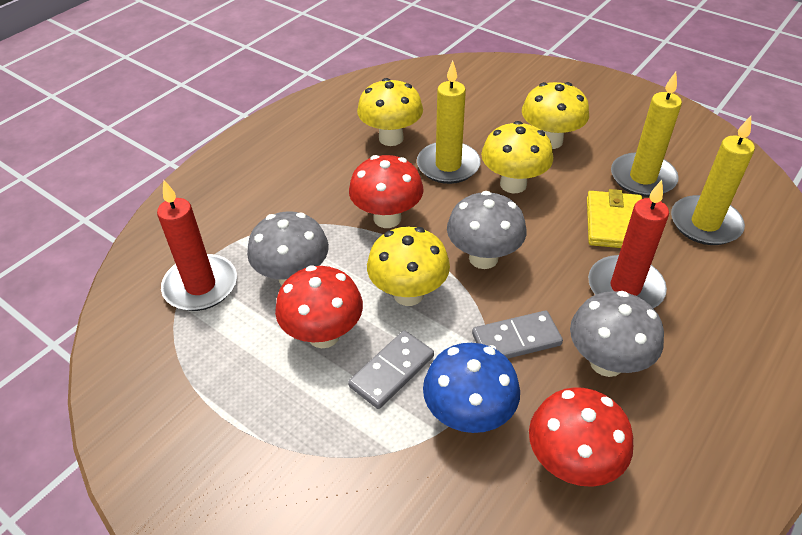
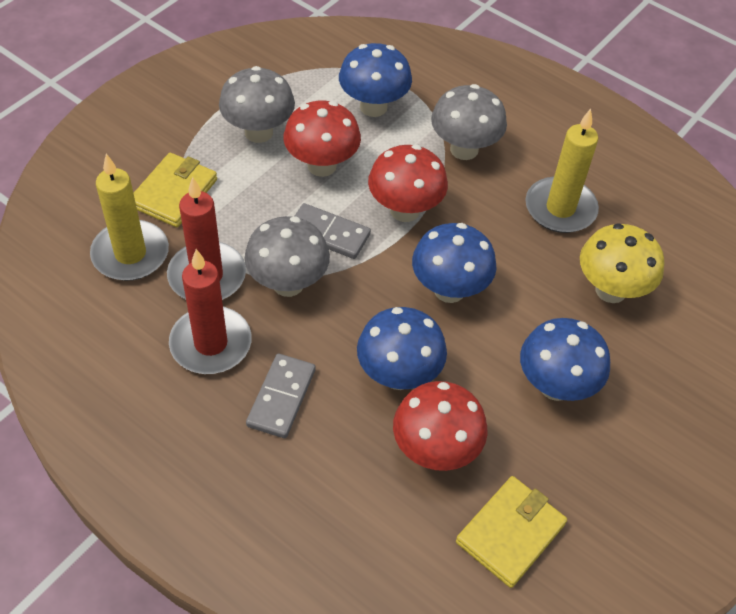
blue mushroom: [423,343,520,433] = 1 -> [339,43,412,117] [357,307,447,390] [412,223,497,303] [520,318,610,401] = 4
yellow candle: [417,61,481,184] [611,72,682,197] [671,116,755,245] = 3 -> [90,154,169,281] [525,109,599,233] = 2
yellow mushroom: [357,78,423,146] [367,227,450,306] [481,121,553,193] [522,82,589,149] = 4 -> [580,223,664,303] = 1
yellow wallet: [587,189,642,248] = 1 -> [134,153,217,227] [456,476,567,588] = 2

